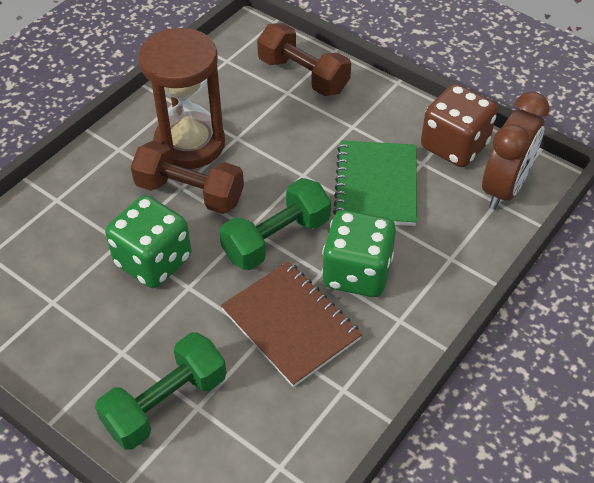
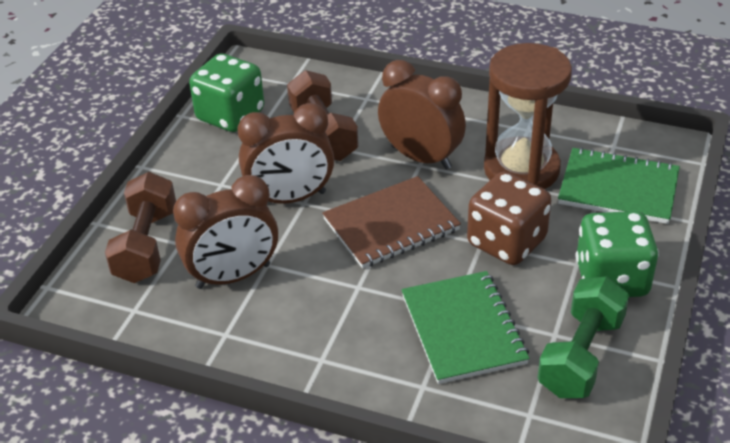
brown clock: [482,92,549,210] = 1 -> [173,175,278,289] [238,103,334,204] [378,60,466,170] = 3
green dumbbell: [95,332,226,450] [219,178,331,270] = 2 -> [537,276,629,398] = 1
green notebook: [333,141,417,226] = 1 -> [401,271,530,384] [558,147,680,224] = 2

